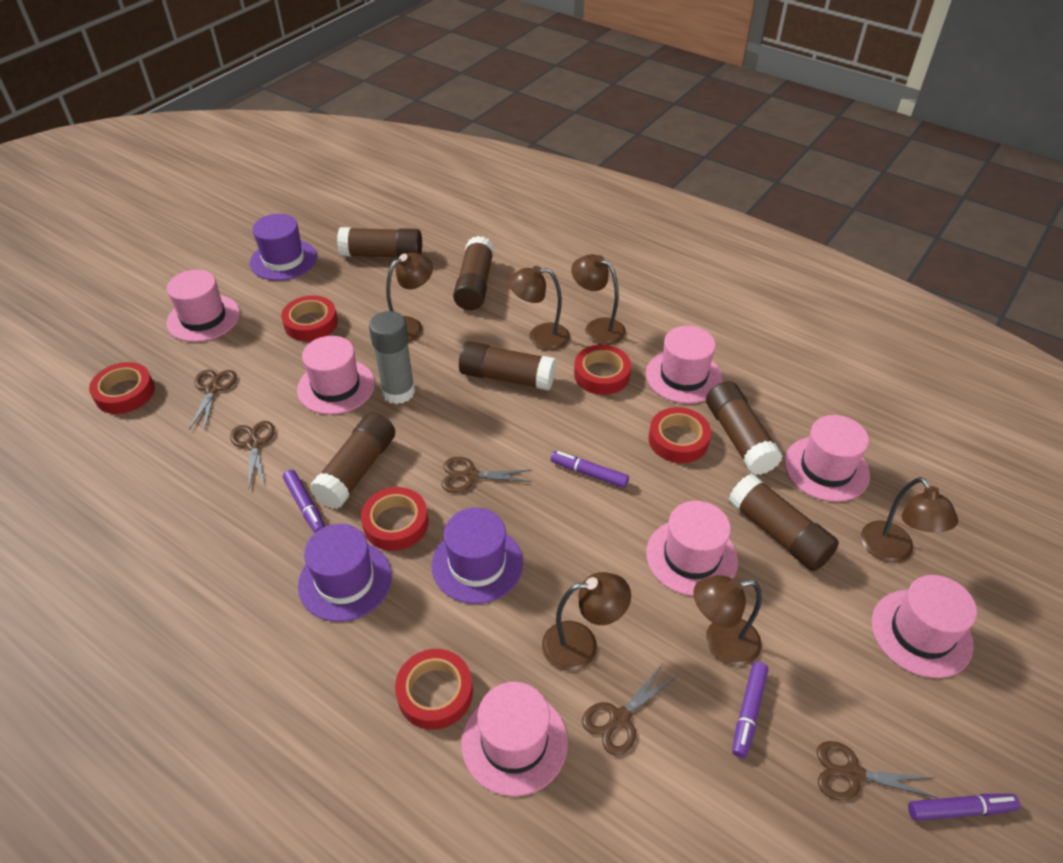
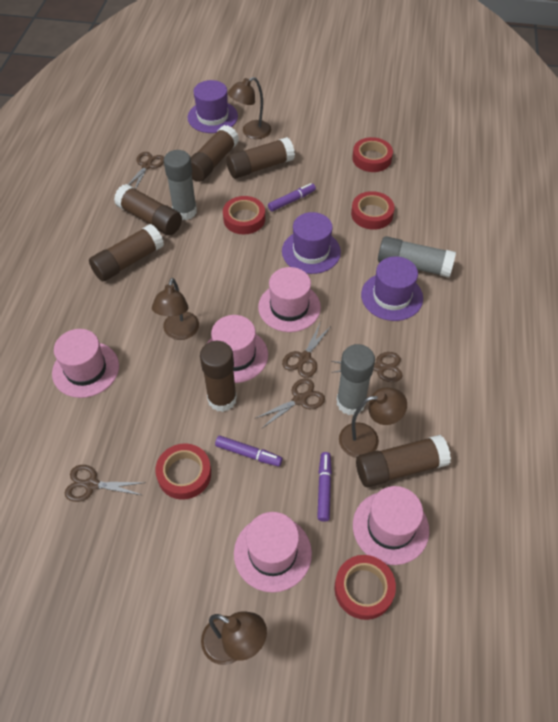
brown lamp: [386,253,433,343] [508,266,570,351] [542,572,631,671] [571,254,626,345] [693,575,762,666] [861,477,958,563] = 6 -> [152,278,199,340] [201,611,267,665] [228,77,271,139] [339,387,407,458] = 4
grey glue stick: [369,311,415,404] = 1 -> [164,150,197,220] [337,344,375,415] [378,236,456,277] = 3
pink hat: [167,270,240,342] [297,336,375,415] [461,682,568,797] [646,326,722,404] [646,501,738,596] [784,415,870,502] [872,575,977,678] = 7 -> [52,329,119,398] [207,315,268,383] [234,512,312,593] [258,267,321,332] [353,486,429,565] = 5
purple marker: [283,470,325,533] [551,451,629,488] [732,662,769,758] [908,794,1020,821] = 4 -> [215,436,282,467] [268,183,316,212] [317,452,332,522] = 3
red tape: [89,362,155,414] [281,295,338,341] [361,487,429,551] [395,649,473,730] [574,345,631,395] [648,407,711,463] = 6 -> [155,443,211,500] [223,196,265,234] [335,555,396,620] [351,191,395,230] [352,137,393,172] = 5

